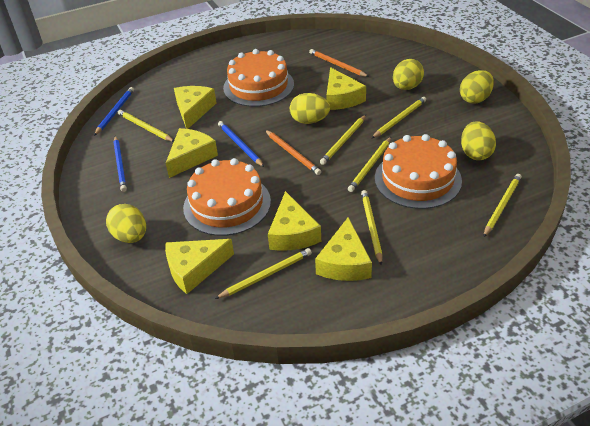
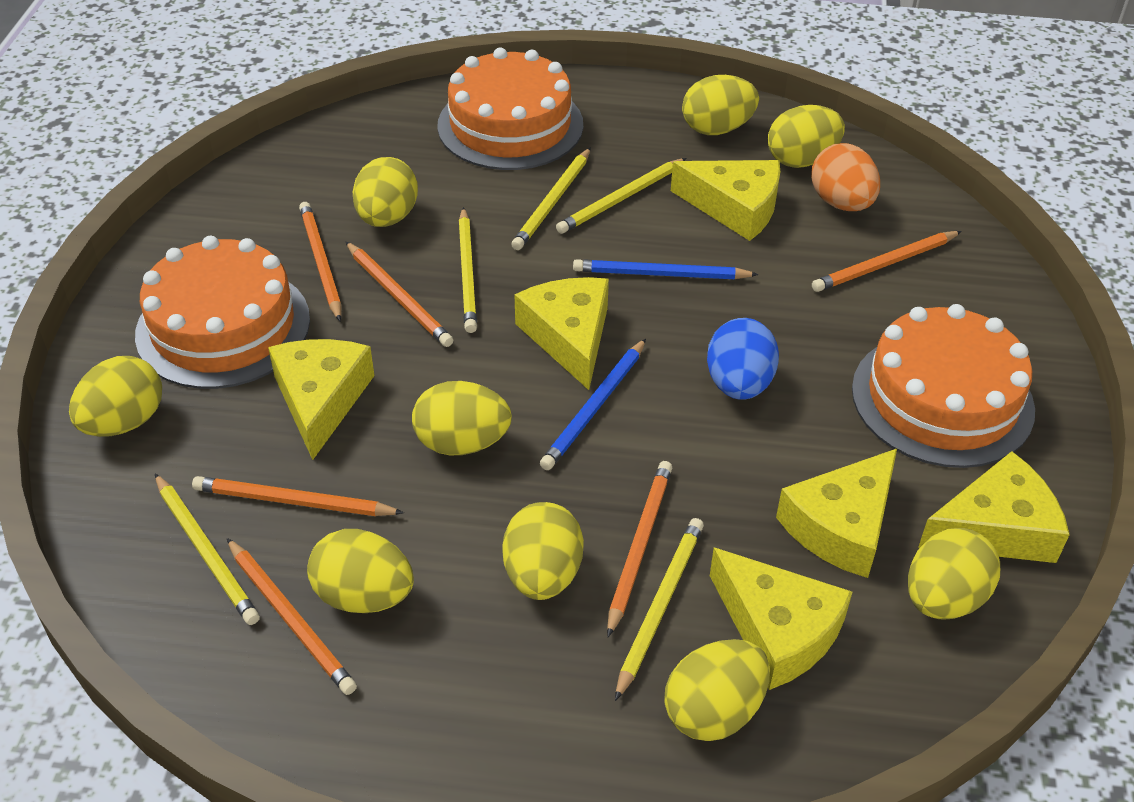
blue egg: none = 0 -> [707,318,779,400] = 1
blue pencil: [94,87,134,136] [113,136,127,192] [218,121,264,167] = 3 -> [540,339,646,470] [573,259,759,279] = 2
orange egg: none = 0 -> [811,143,880,211] = 1
orange pencil: [265,130,321,175] [309,49,369,77] = 2 -> [192,476,404,516] [227,538,357,695] [299,202,341,321] [346,242,453,347] [607,461,672,637] [812,231,962,292] = 6
yellow egg: [106,204,146,243] [290,93,330,124] [393,59,424,90] [460,70,494,104] [461,121,496,160] = 5 -> [69,356,162,437] [307,529,414,613] [353,157,418,227] [412,381,512,455] [502,502,584,600] [664,639,770,741] [682,75,759,135] [768,105,845,168] [908,528,1000,619] = 9
yellow pencil: [118,110,174,142] [215,248,312,299] [320,115,366,165] [348,137,391,192] [361,190,383,266] [372,97,426,138] [484,174,522,237] = 7 -> [155,474,260,625] [459,207,477,333] [511,147,591,250] [556,158,686,234] [615,518,704,701] = 5

